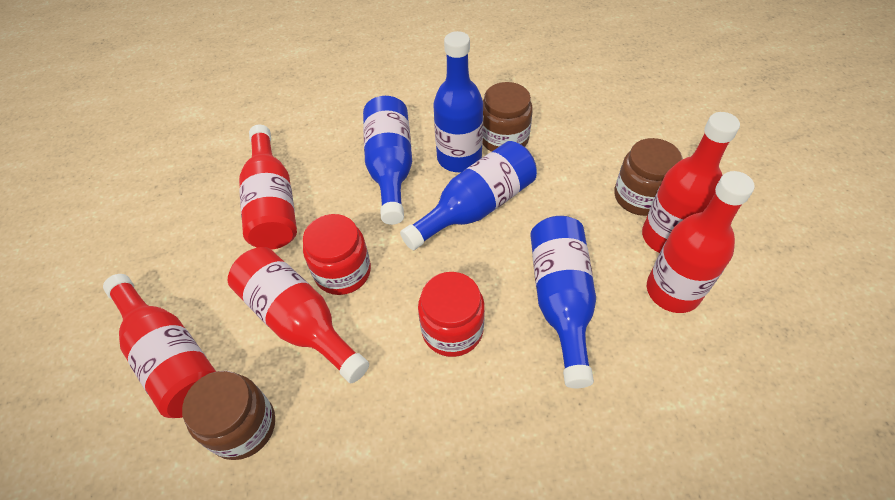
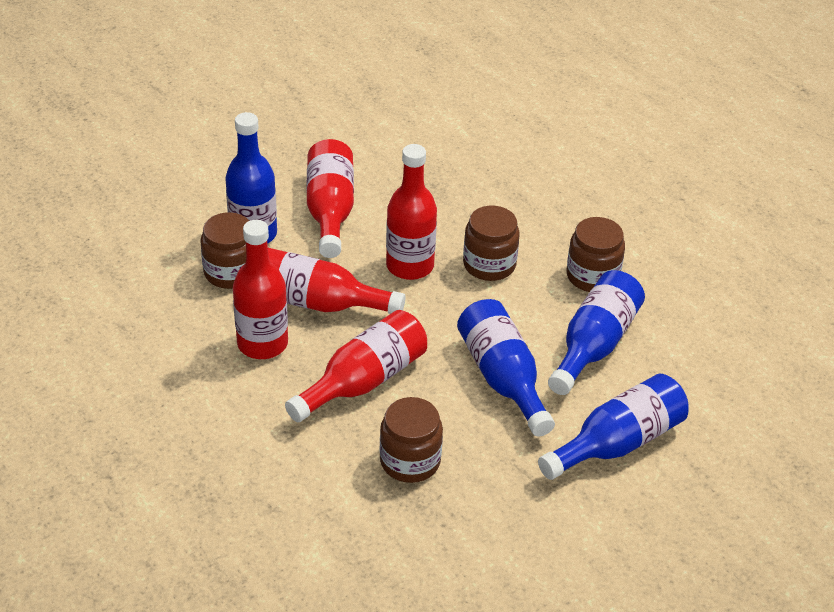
brown jar: [182,371,275,460] [482,82,533,152] [614,138,683,216] = 3 -> [201,212,249,289] [380,397,443,483] [463,206,520,281] [566,217,625,292] = 4
red jar: [303,214,371,295] [418,272,485,357] = 2 -> none = 0

